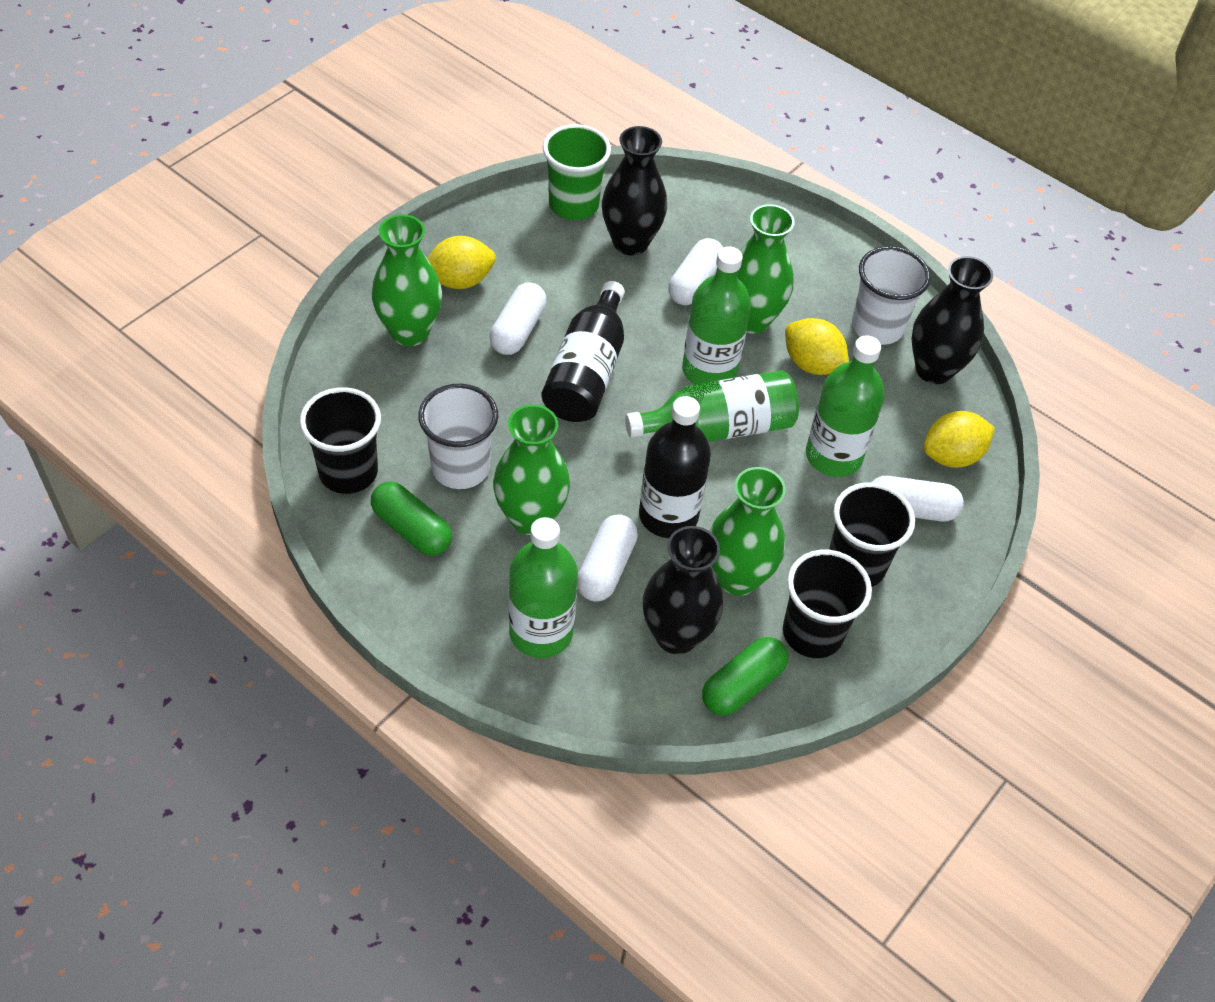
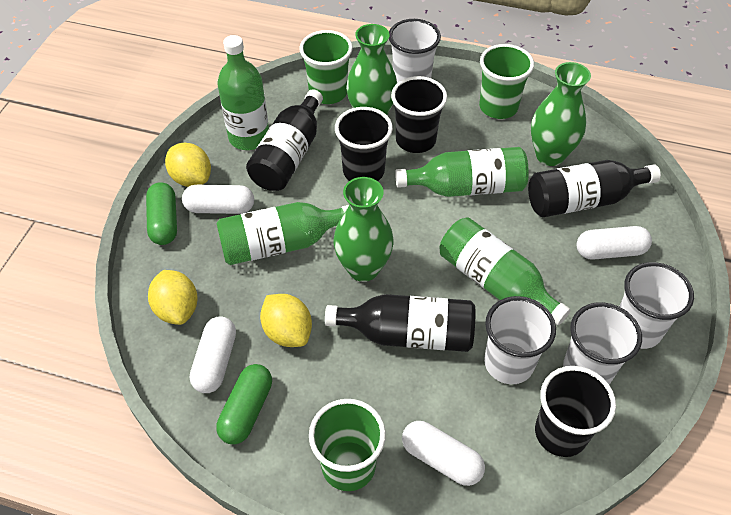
black bottle: [541,281,625,422] [639,396,711,538] = 2 -> [246,89,323,191] [325,294,475,352] [528,160,661,217] = 3
black vase: [602,126,667,255] [643,526,723,654] [911,256,993,384] = 3 -> none = 0
green cup: [543,124,611,220] = 1 -> [299,30,353,104] [309,399,386,491] [479,44,534,119] = 3
green vase: [372,214,442,346] [493,404,570,535] [709,467,786,596] [738,204,794,334] = 4 -> [334,177,394,282] [346,24,397,115] [531,62,591,166] = 3
white cup: [418,384,498,489] [852,246,931,345] = 2 -> [389,19,441,83] [484,296,556,384] [563,302,642,384] [619,262,694,349] = 4

